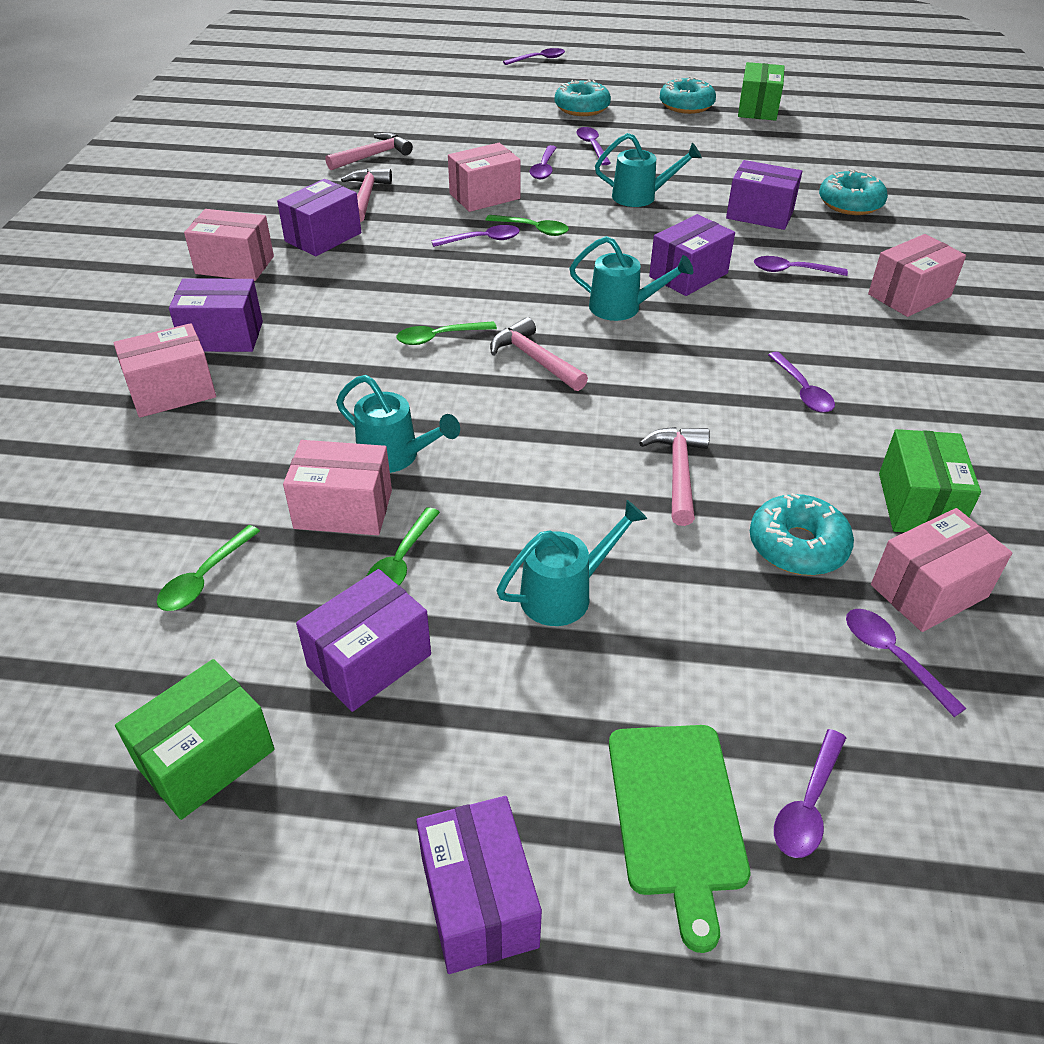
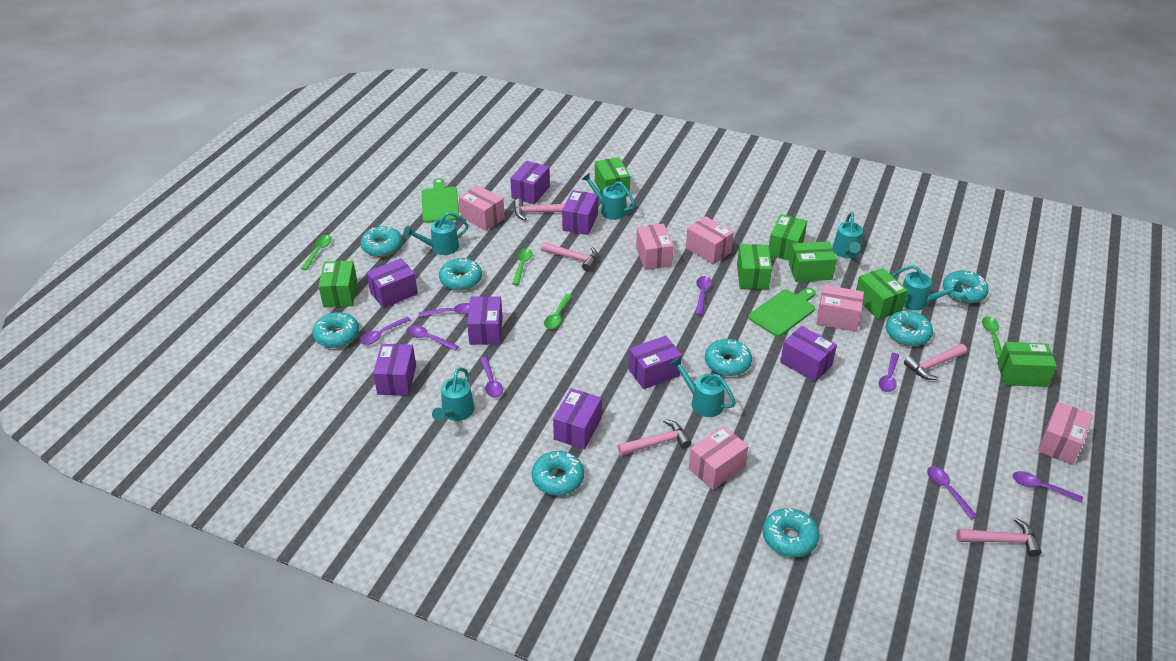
green box: [115,659,275,820] [738,62,785,121] [879,429,981,532] = 3 -> [318,261,357,307] [595,157,630,196] [737,244,772,289] [769,214,807,260] [789,241,837,282] [856,268,908,320] [997,342,1057,387] = 7
green cutting board: [609,725,750,953] = 1 -> [421,178,459,223] [748,288,815,337] = 2
pink hammer: [325,133,413,170] [341,169,392,223] [490,317,588,391] [639,427,710,526] = 4 -> [514,199,565,220] [541,242,598,271] [618,419,691,456] [904,344,967,380] [956,518,1041,557] = 5
purple box: [169,278,263,352] [277,179,361,257] [296,569,431,712] [416,796,542,974] [649,214,735,296] [726,160,802,230] = 6 -> [366,258,418,308] [373,344,416,396] [467,296,503,345] [510,161,550,205] [553,388,602,449] [562,190,598,235] [628,335,682,389] [780,326,837,382] = 8
turquoise donut: [555,79,611,116] [660,77,716,114] [750,493,854,576] [819,169,888,215] = 4 -> [312,312,359,348] [361,226,403,257] [439,258,482,290] [532,451,584,496] [705,339,752,376] [763,508,819,557] [886,311,933,346] [943,270,989,304] = 8
turquoise watering can: [336,375,460,473] [497,500,647,626] [569,236,693,321] [595,133,702,207] = 4 -> [404,212,468,255] [432,367,474,421] [582,173,635,220] [670,356,736,417] [832,212,863,258] [891,265,962,310] = 6

